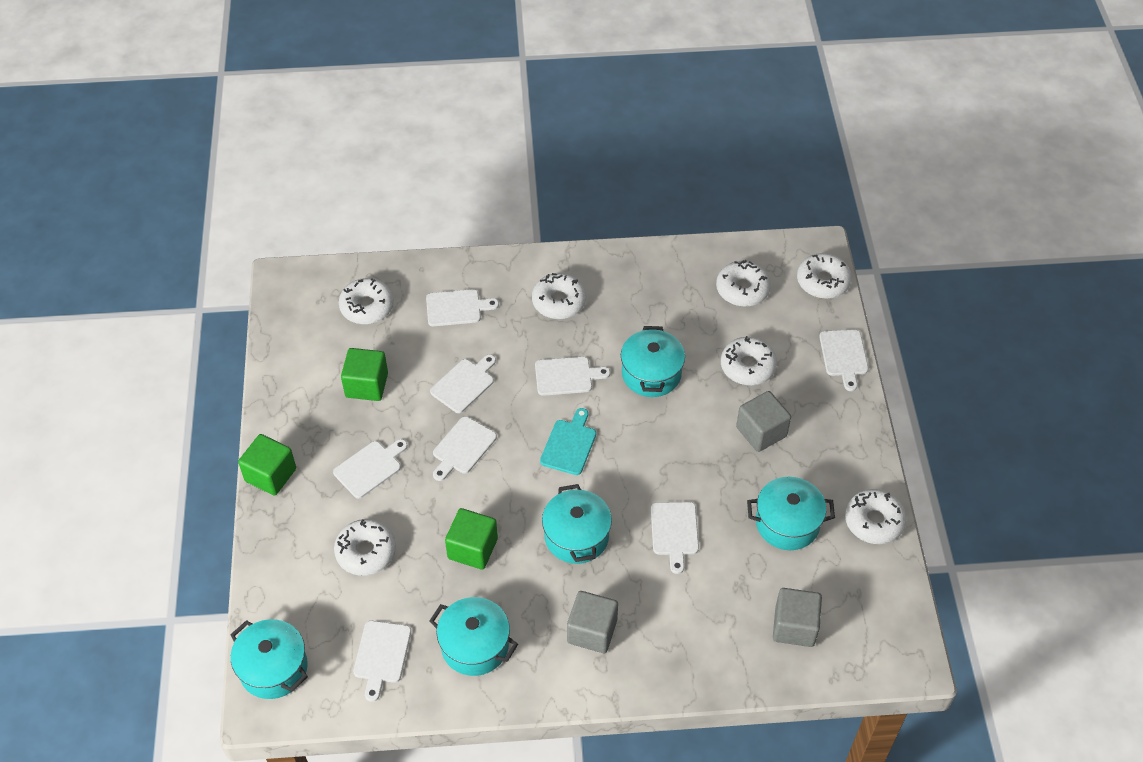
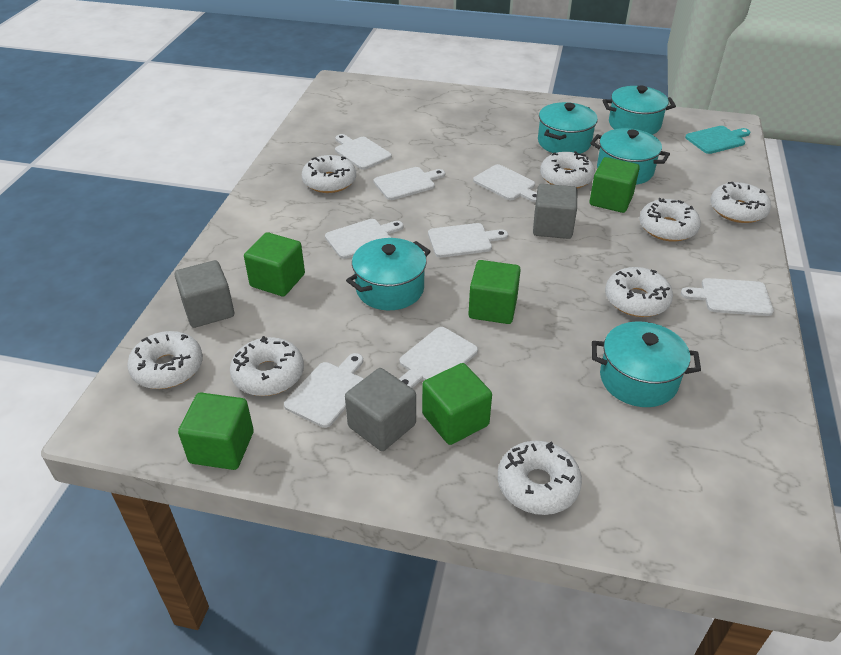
green cube: [238,434,296,496] [341,348,388,401] [445,508,498,570] = 3 -> [178,393,254,470] [244,232,305,296] [422,363,492,445] [468,260,521,324] [590,157,640,213] = 5
white donut: [334,519,396,576] [339,278,394,324] [532,273,586,319] [716,260,771,307] [721,336,777,385] [797,253,852,299] [845,489,907,544] = 7 -> [127,331,203,389] [230,336,304,396] [302,155,356,193] [498,441,582,515] [540,151,595,189] [605,267,673,317] [639,198,701,242] [711,182,771,223] = 8

